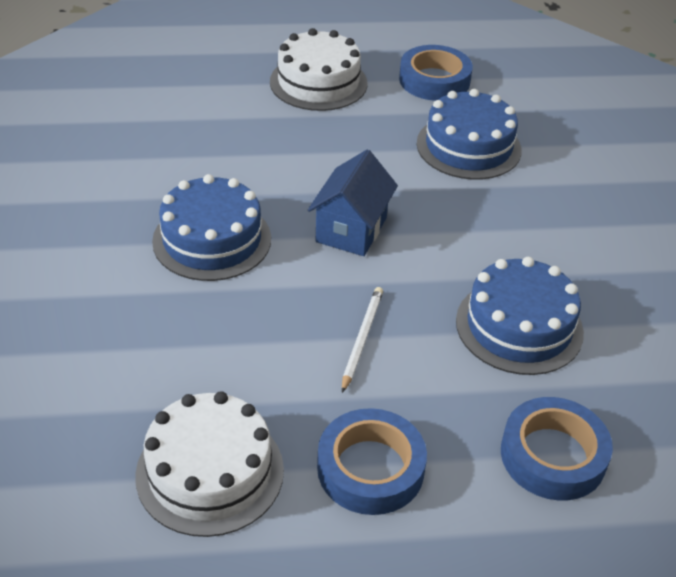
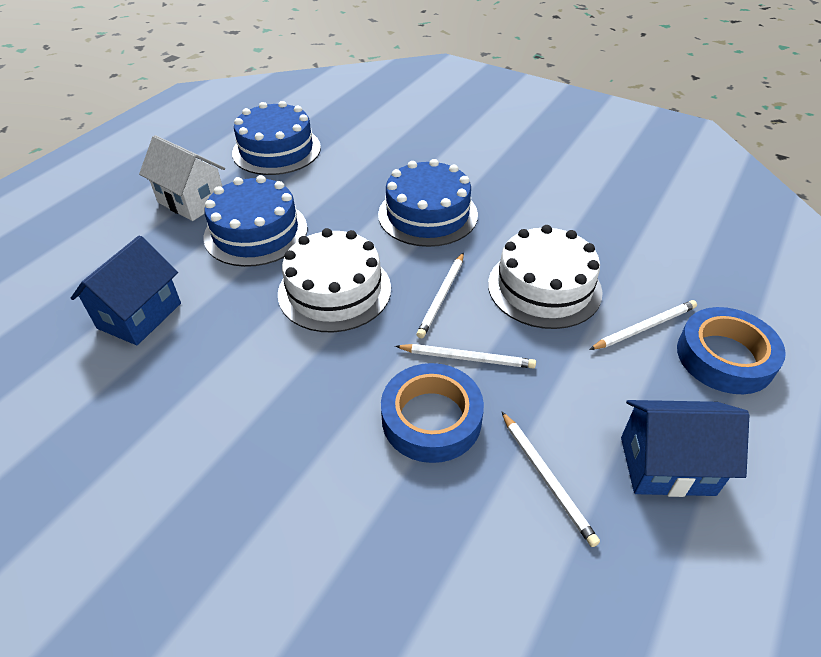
blue house: [308,150,398,256] = 1 -> [71,235,181,345] [621,400,749,497] = 2
blue tape: [317,408,427,515] [399,45,473,101] [501,397,613,501] = 3 -> [381,363,484,463] [677,307,786,394] = 2
white house: none = 0 -> [139,135,225,221] = 1
white pencil: [342,287,383,393] = 1 -> [395,344,536,368] [416,253,464,338] [501,411,600,547] [589,300,697,350] = 4

